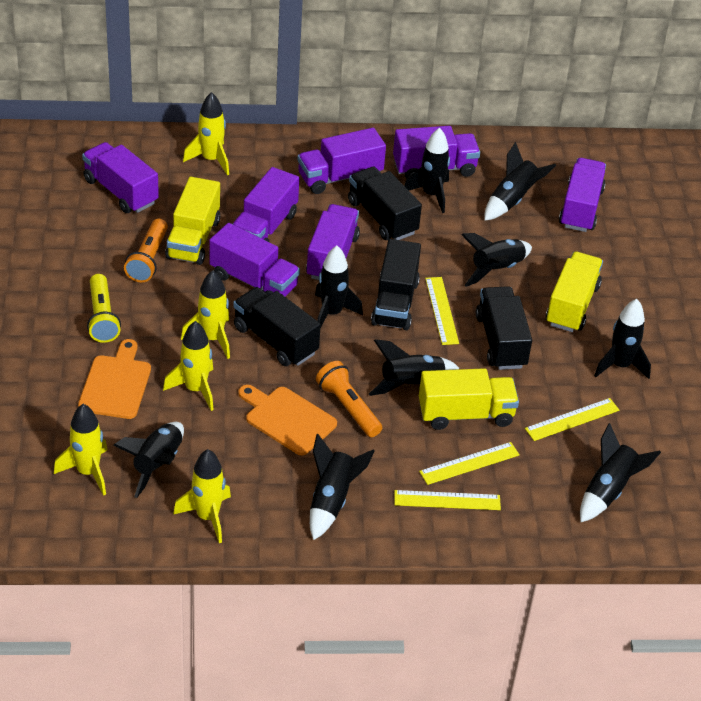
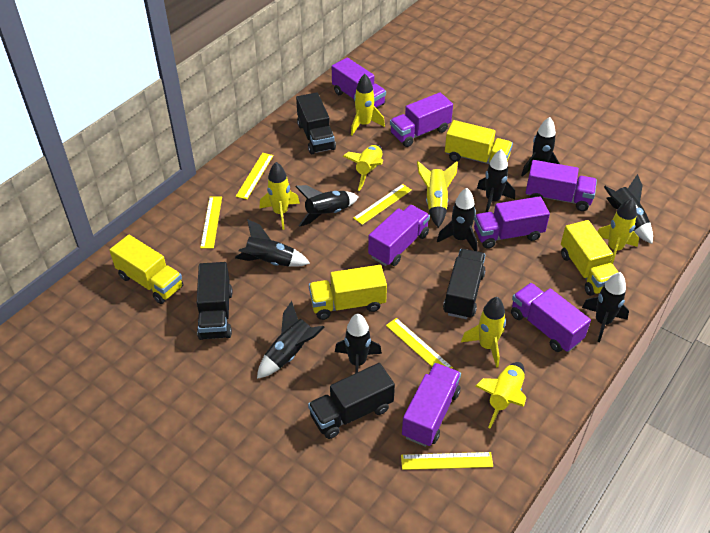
orange cutting board: [78,339,151,419] [238,385,337,455] = 2 -> none = 0
orange flashlight: [124,219,168,282] [316,361,382,437] = 2 -> none = 0
yellow flashlight: [87,274,121,343] = 1 -> none = 0
yellow rocket: [54,404,107,496] [163,321,214,411] [173,449,231,543] [181,270,230,359] [183,92,229,175] = 5 -> [260,162,300,230] [343,145,383,191] [351,74,385,135] [417,161,458,228] [461,297,506,368] [475,362,526,429] [598,198,639,264] = 7
yellow ruler: [394,490,501,510] [419,442,520,485] [425,277,459,345] [525,398,619,441] = 4 -> [200,197,222,249] [236,153,274,200] [353,184,412,225] [386,318,453,369] [401,452,493,470] = 5
yellow truck: [165,177,220,265] [419,368,519,430] [546,252,603,332] = 3 -> [109,235,183,304] [309,265,387,320] [445,120,513,164] [561,220,619,296] = 4

